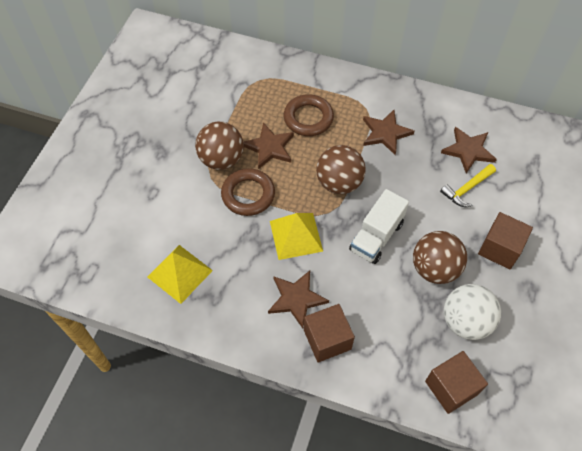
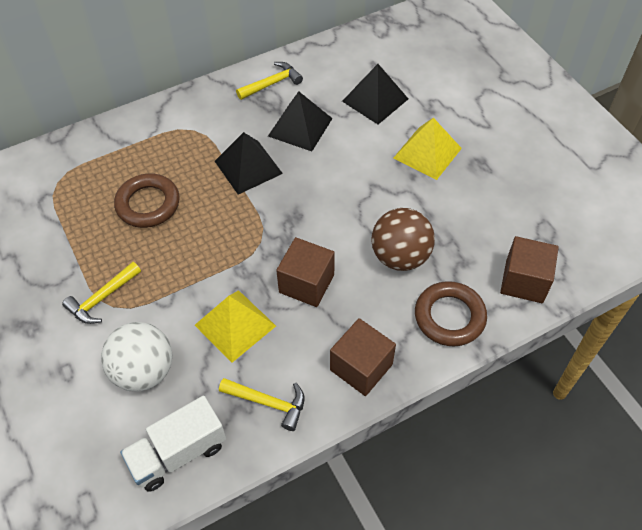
black pyramid: none = 0 -> [215,132,283,195] [268,91,333,151] [342,64,408,124] = 3
brown ball: [195,122,244,170] [316,145,366,194] [413,231,467,284] = 3 -> [371,208,435,271] = 1
brown star: [243,122,294,169] [268,270,329,329] [363,110,415,155] [441,127,497,173] = 4 -> none = 0
yellow hammer: [440,164,496,207] = 1 -> [62,262,141,324] [219,378,305,431] [236,62,303,100] = 3

